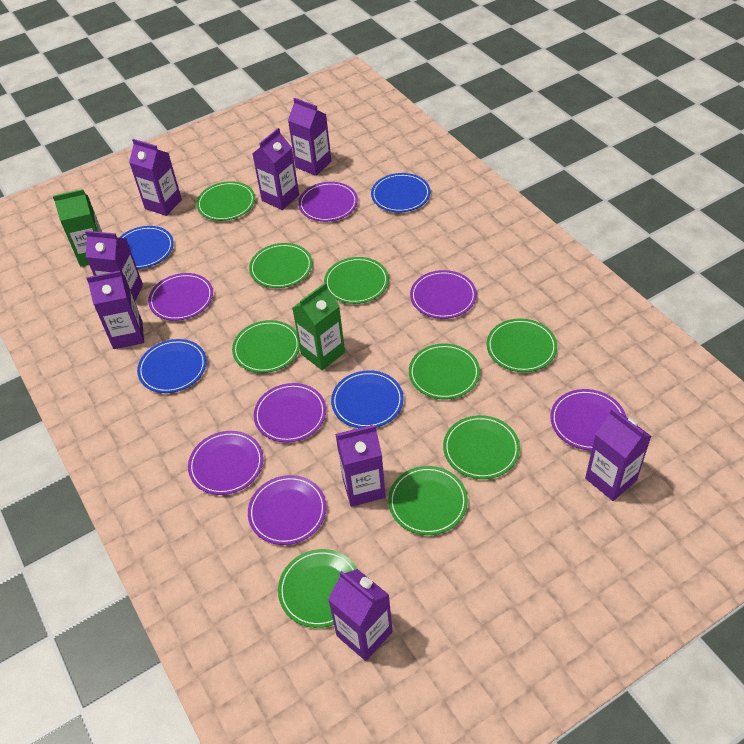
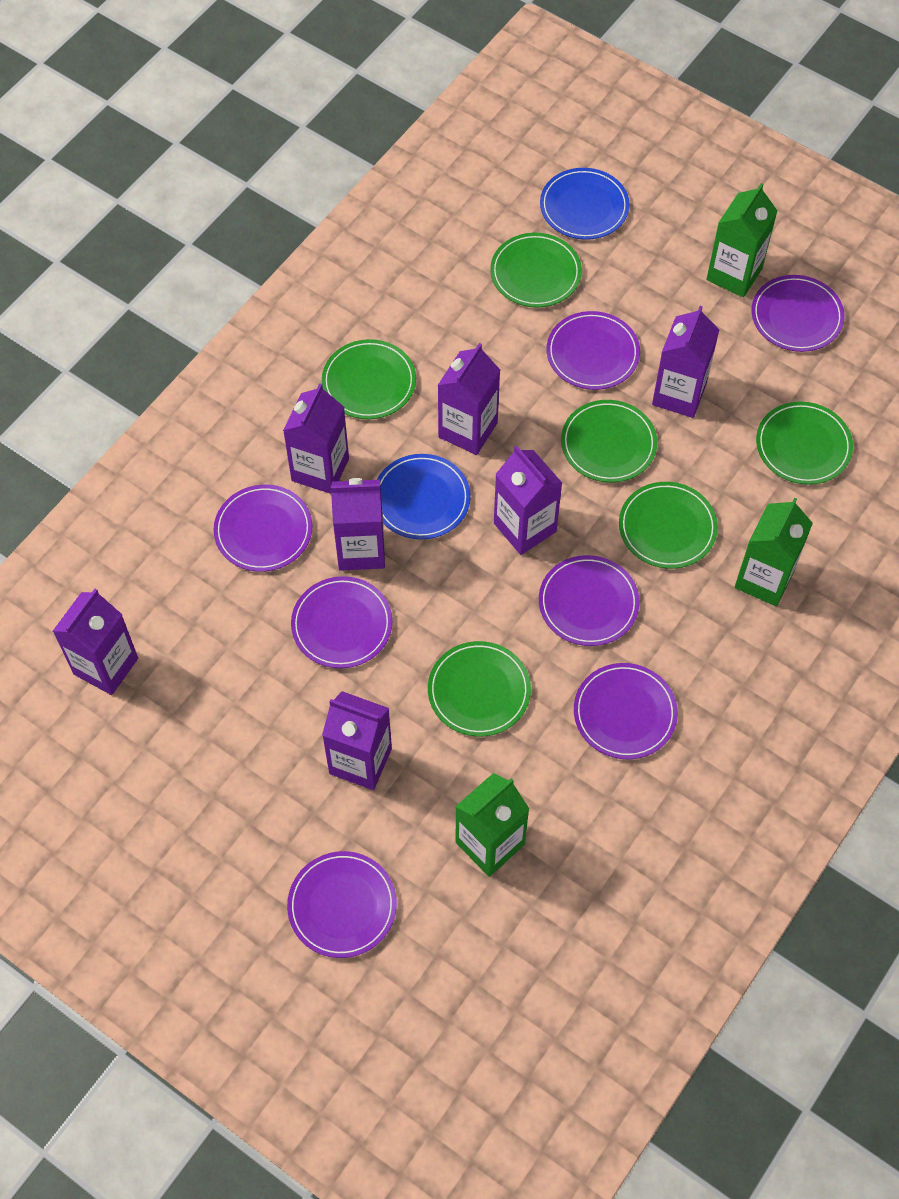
blue plate: [119,226,174,269] [137,339,207,393] [331,370,404,428] [371,173,430,212] = 4 -> [377,454,471,539] [540,168,630,240] = 2
green carton: [53,189,102,267] [292,282,345,370] = 2 -> [455,773,529,877] [706,183,777,297] [735,497,813,607] = 3
green plate: [196,181,255,221] [232,320,300,373] [249,243,312,288] [278,549,357,628] [324,257,389,304] [388,466,468,535] [409,343,480,399] [443,415,520,479] [487,318,557,372] = 9 -> [322,339,416,419] [428,641,531,737] [490,233,582,307] [561,400,657,483] [619,482,718,569] [756,401,853,485] = 6
purple carton: [85,231,143,301] [86,271,144,349] [129,139,182,216] [252,128,299,210] [288,98,332,176] [328,569,393,661] [335,425,386,507] [585,408,651,501] = 8 -> [53,589,138,695] [283,383,349,494] [322,691,392,790] [331,478,385,571] [438,343,500,455] [494,445,562,555] [652,306,719,418] = 7

